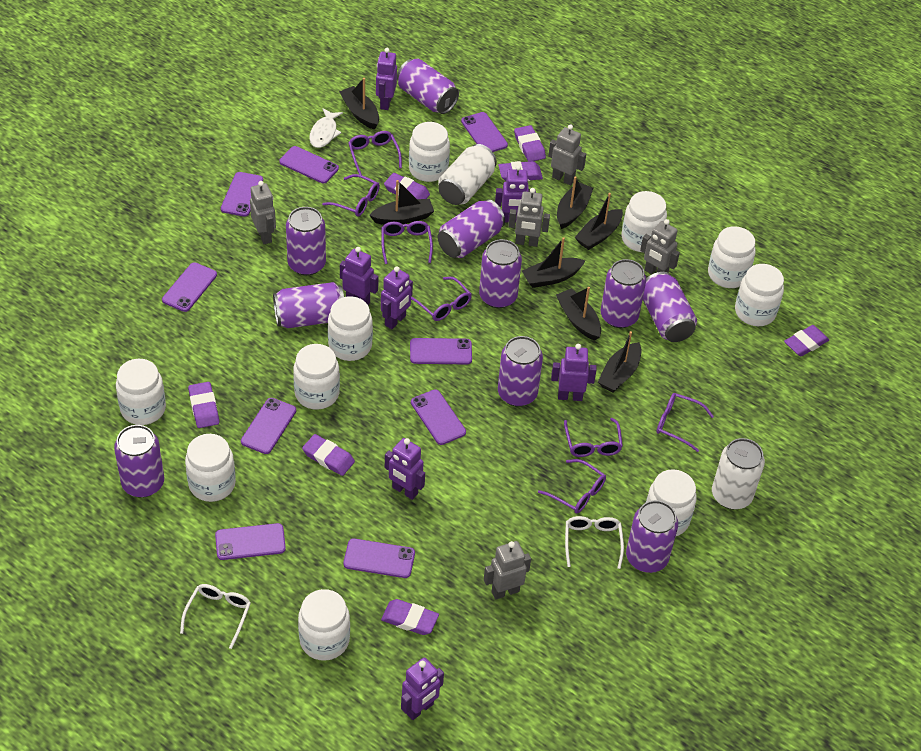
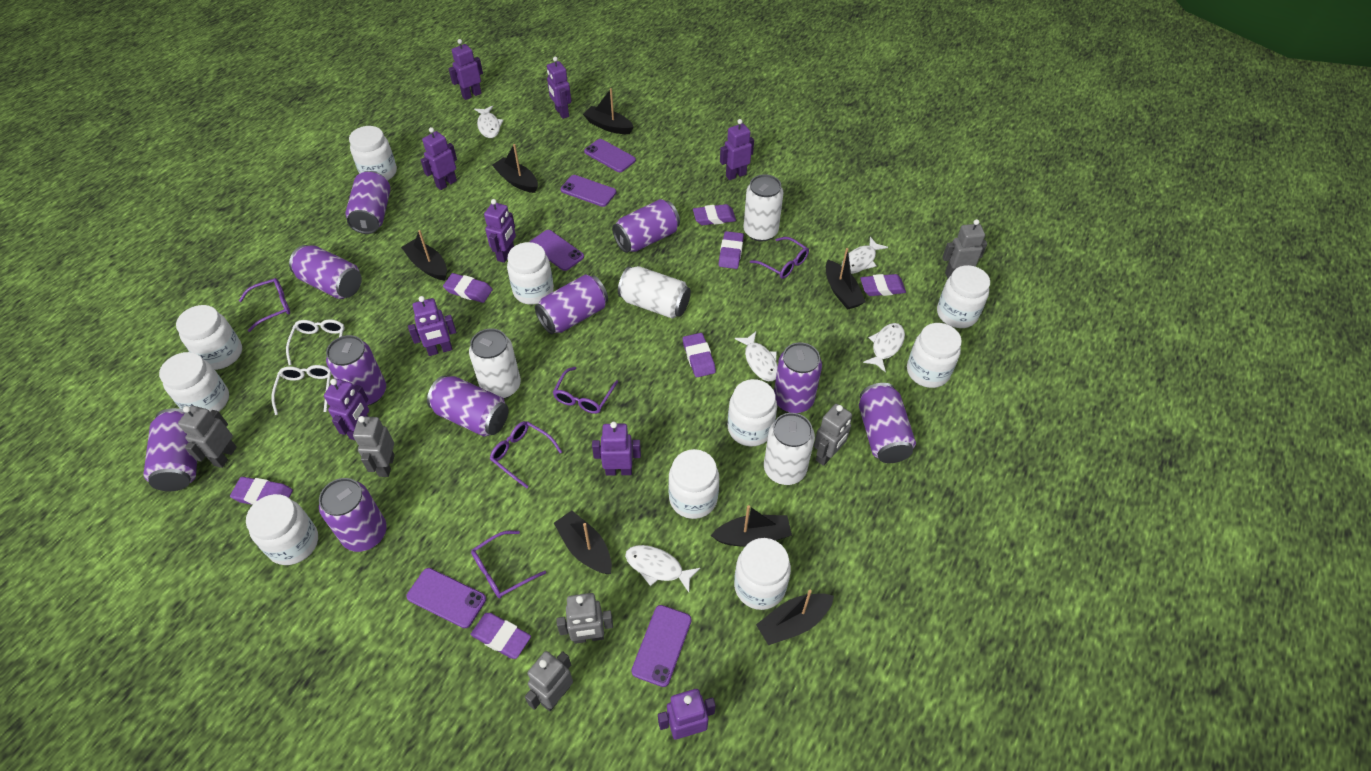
grey robot: [250,181,276,244] [484,541,531,600] [508,188,550,247] [548,124,586,185] [640,219,680,274] = 5 -> [178,406,237,468] [353,416,395,477] [525,651,573,711] [556,593,613,644] [814,404,852,466] [942,219,987,278] = 6
purple glasses: [322,174,380,216] [348,131,402,175] [381,221,433,264] [411,277,472,321] [538,459,606,514] [564,418,623,457] [656,393,714,452] = 7 -> [239,278,290,332] [471,531,546,599] [490,421,562,488] [553,367,618,414] [750,237,809,279] = 5
purple phone: [162,263,217,312] [215,523,286,560] [221,172,263,217] [241,398,296,454] [279,146,339,183] [343,538,415,578] [410,338,472,364] [411,389,466,445] [461,112,508,152] = 9 -> [406,568,486,628] [530,230,584,271] [560,175,616,207] [584,139,636,172] [631,605,692,687] = 5
purple robot: [340,247,379,305] [376,48,397,110] [381,266,413,329] [385,438,425,500] [401,657,444,720] [495,165,536,223] [551,344,597,401] = 7 -> [324,379,369,440] [408,296,456,356] [421,127,457,190] [448,39,483,100] [484,199,516,263] [547,56,571,119] [592,422,641,476] [658,689,716,739] [720,119,754,180] = 9
white can: [438,144,497,205] [712,438,765,509] = 2 -> [469,328,521,399] [618,266,691,319] [743,174,783,242] [764,413,815,485] = 4
white fish: [309,108,343,148] = 1 -> [474,105,504,138] [625,545,701,592] [735,332,778,381] [841,237,888,274] [863,323,905,372] = 5

